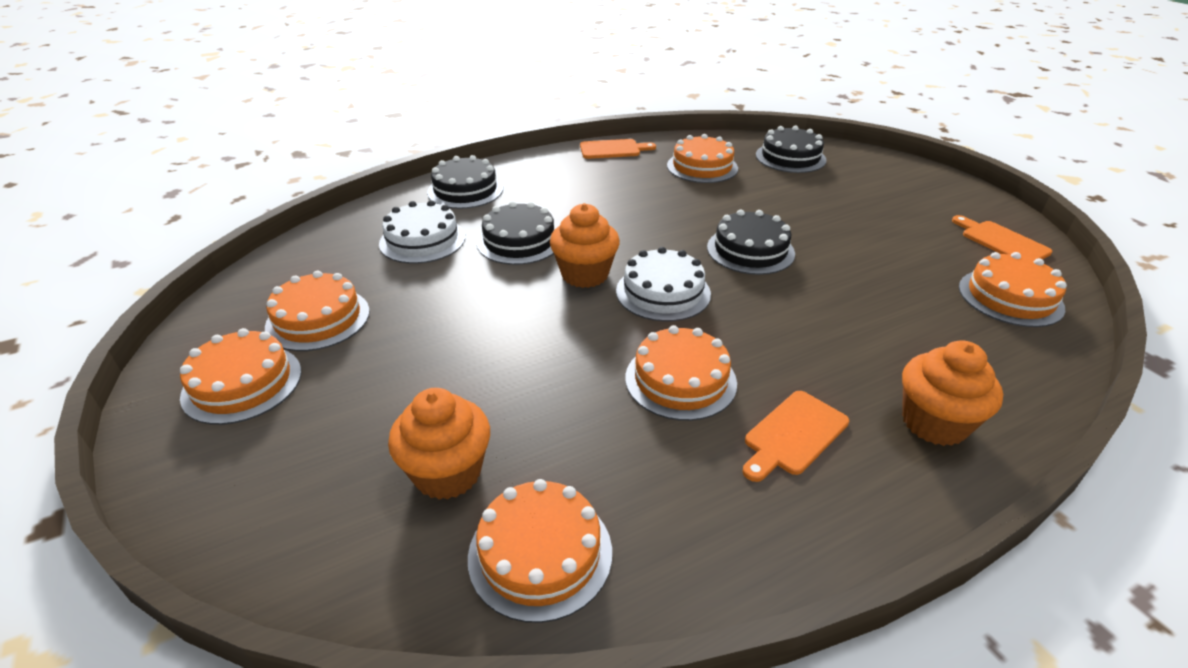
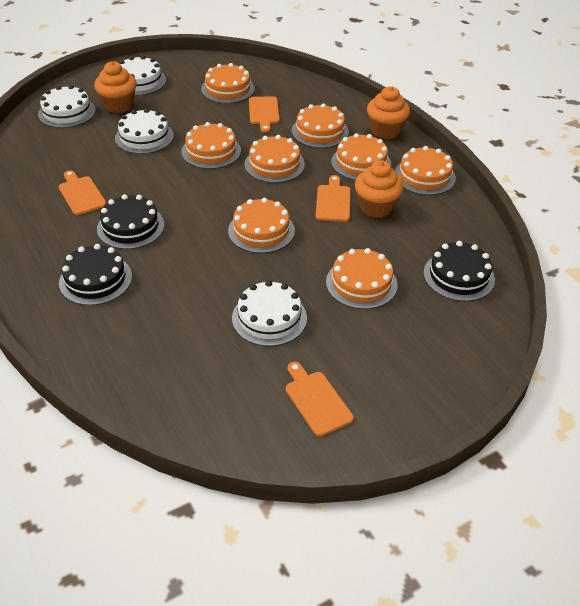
black cake: [427,155,503,209] [477,201,556,265] [707,209,795,275] [756,126,826,173] = 4 -> [59,244,132,305] [97,194,164,249] [423,241,495,301] = 3
orange cake: [180,328,301,425] [265,271,370,351] [468,479,612,623] [625,325,737,421] [667,134,738,183] [959,252,1067,327] = 6 -> [182,122,241,169] [201,63,255,103] [228,198,295,253] [244,135,305,183] [292,103,349,148] [326,248,398,309] [331,133,391,180] [395,146,456,195] = 8
orange cutting board: [580,139,656,159] [743,391,849,482] [952,215,1052,260] = 3 -> [59,170,106,215] [249,96,280,133] [286,362,354,436] [315,175,351,222] = 4
white cake: [379,200,465,264] [616,247,711,322] = 2 -> [38,85,96,128] [115,108,174,154] [119,56,166,95] [232,280,307,346] = 4

